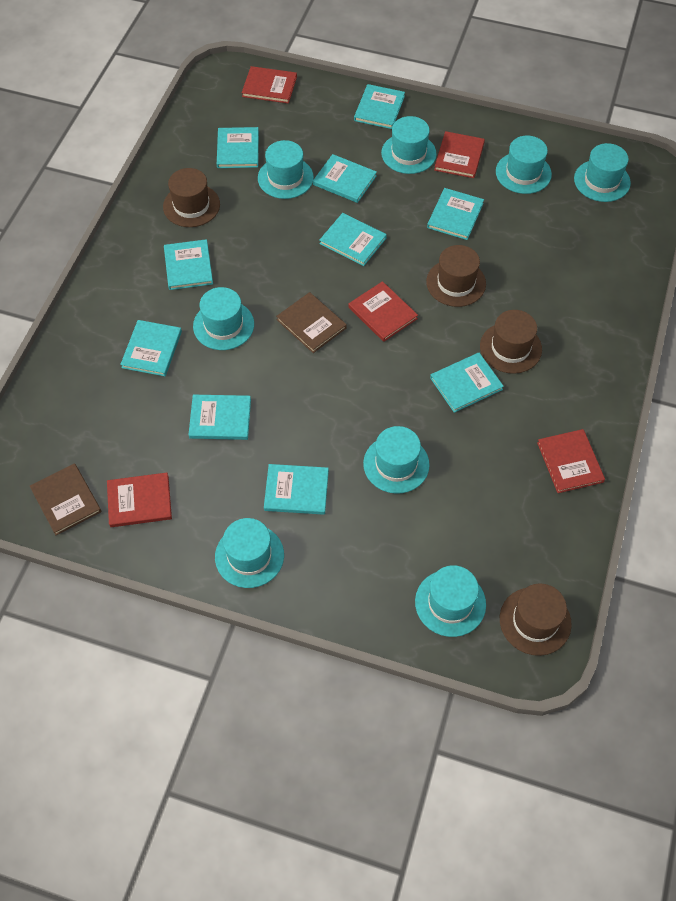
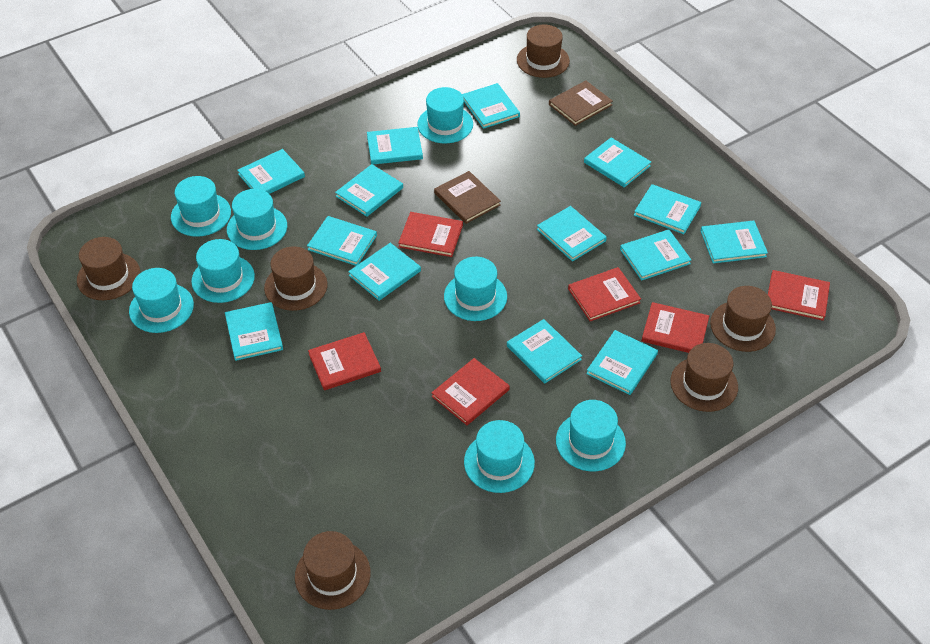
brown hat: [163,168,220,227] [426,245,486,307] [480,310,542,374] [500,584,572,656] = 4 -> [77,237,140,300] [264,246,327,311] [295,531,371,610] [517,25,570,78] [670,343,738,412] [710,286,776,352] = 6
red book: [107,473,172,527] [242,66,297,104] [348,281,418,342] [434,131,485,178] [537,429,605,493] = 5 -> [308,332,381,390] [398,212,463,257] [431,358,510,425] [568,267,641,321] [642,302,709,353] [768,270,830,321] = 6
turquoise book: [120,320,182,376] [164,239,213,290] [188,395,251,440] [217,127,259,168] [264,464,329,515] [313,154,377,203] [319,213,387,266] [354,84,405,129] [427,188,484,240] [430,353,504,413] = 10 -> [225,302,283,361] [237,149,305,194] [307,216,377,266] [335,164,403,217] [348,243,421,301] [367,127,423,165] [462,83,520,129] [507,319,582,384] [537,206,607,262] [584,138,651,188] [586,330,658,395] [620,229,691,281] [634,184,701,234] [701,221,768,263] = 14

